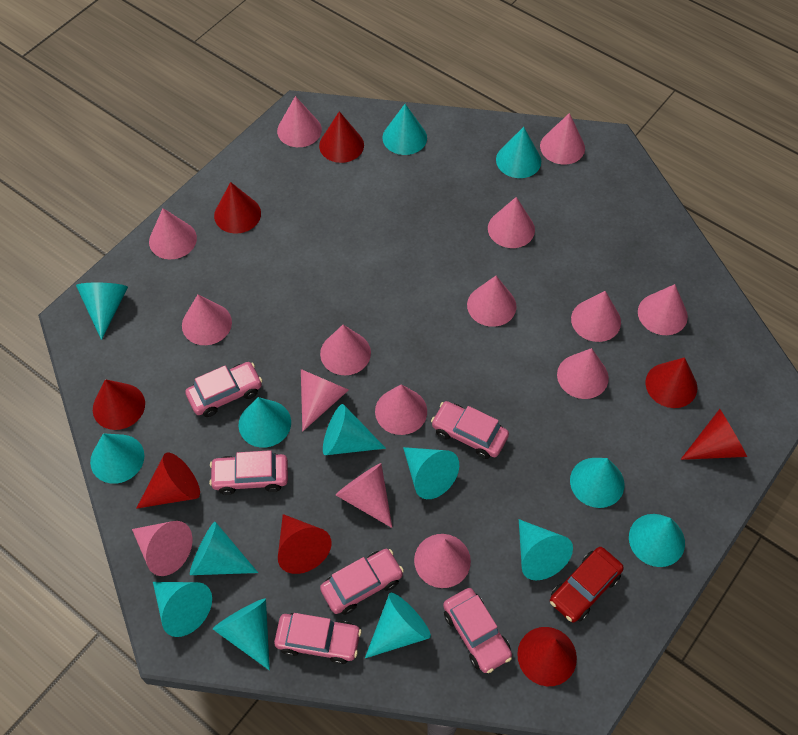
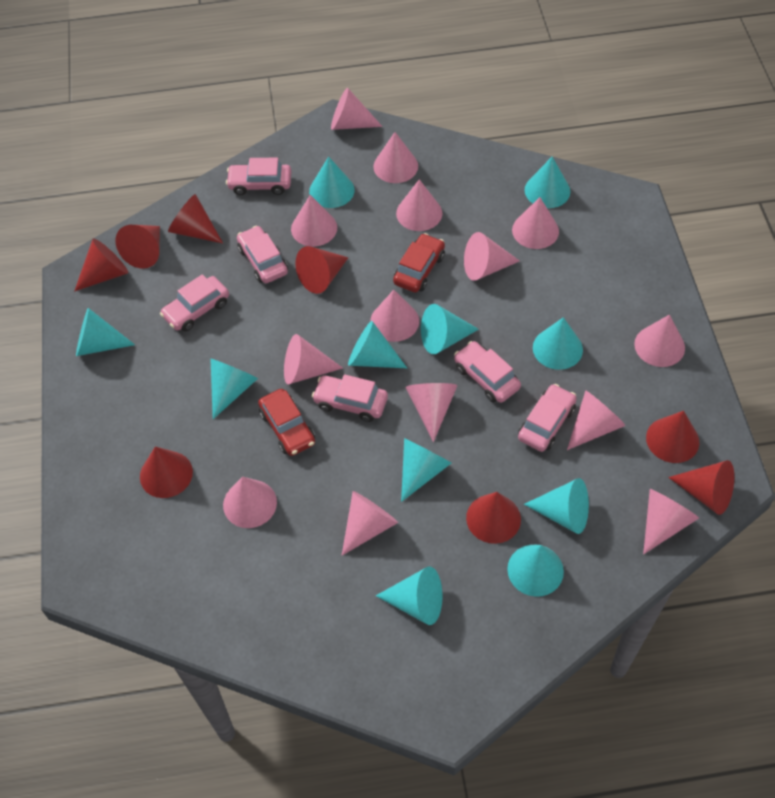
pink cone: [132,521,192,576] [149,208,197,260] [182,294,232,345] [277,96,322,147] [301,369,349,431] [320,325,371,375] [336,463,392,528] [375,384,427,435] [414,534,471,588] [467,276,516,327] [488,197,535,248] [540,113,585,165] [557,348,609,399] [571,291,621,342] [638,284,688,335] = 15 -> [223,477,277,528] [284,334,343,385] [291,195,337,246] [331,88,383,130] [342,491,398,555] [370,290,419,342] [373,132,418,183] [396,179,442,231] [406,383,458,442] [464,232,520,281] [512,197,559,249] [567,390,626,450] [634,314,685,367] [643,489,699,554] = 14
red car: [550,547,624,622] = 1 -> [258,389,315,456] [393,233,445,293] = 2
turquoise cone: [76,282,128,340] [90,433,144,484] [153,582,212,637] [190,522,258,575] [213,599,270,670] [238,397,291,448] [323,404,386,455] [365,593,431,658] [382,104,427,155] [403,447,459,499] [496,127,541,178] [519,519,573,580] [570,458,624,508] [629,514,685,567] = 14 -> [76,308,135,356] [210,359,258,419] [309,156,355,208] [348,321,407,368] [376,566,442,625] [401,438,451,502] [421,304,479,354] [507,545,564,597] [524,157,570,208] [524,478,589,534] [533,317,583,370] = 11

